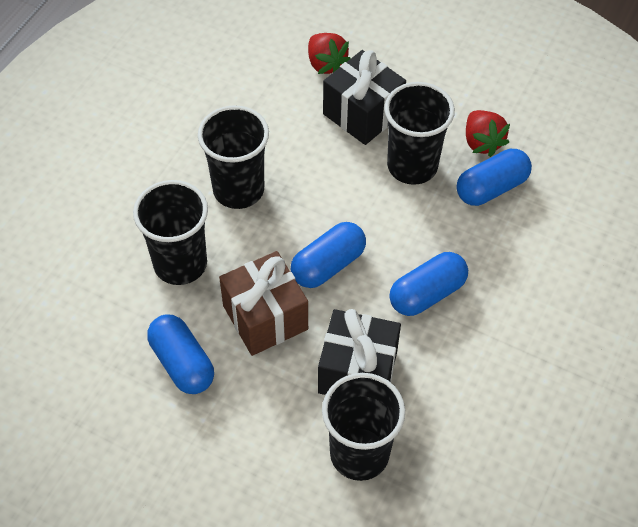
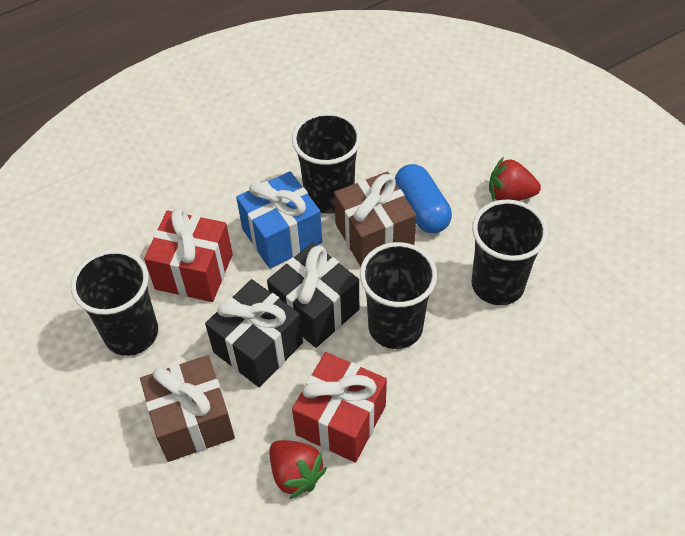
blue capsule: [147,314,214,394] [291,222,366,288] [389,252,468,316] [456,149,532,206] = 4 -> [395,164,452,233] = 1
blue gift: none = 0 -> [236,171,322,269] = 1
brown gift: [219,251,308,356] = 1 -> [140,355,235,462] [334,172,417,267] = 2
red gift: none = 0 -> [144,208,233,302] [292,352,387,463] = 2

